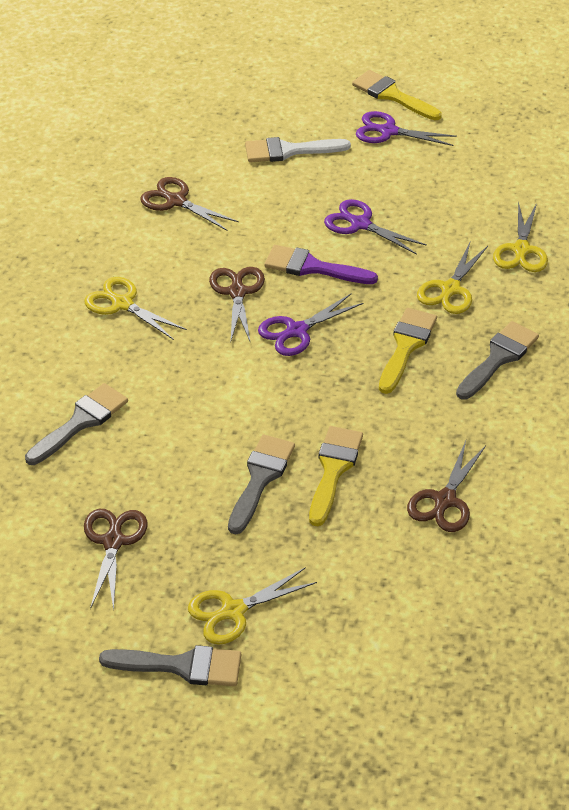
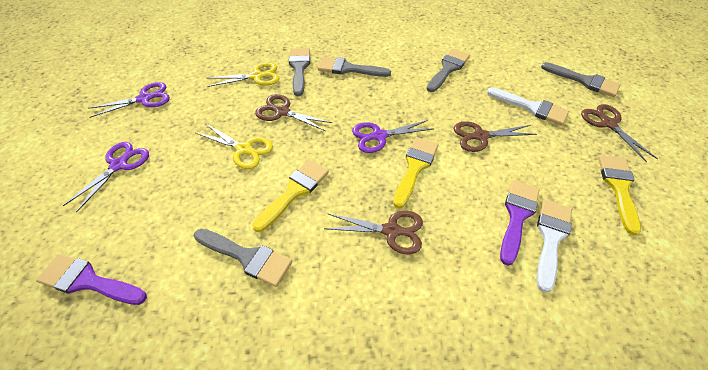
grey brush: [25,383,128,465] [99,645,241,686] [228,435,295,535] [456,321,539,400] = 4 -> [194,229,292,287] [289,48,310,96] [318,57,391,77] [427,49,470,92] [541,62,621,97] = 5
purple brush: [264,245,378,284] = 1 -> [36,254,147,305] [500,180,540,266] = 2
white brush: [245,137,351,162] = 1 -> [487,87,569,125] [537,199,572,293] = 2
yellow scissors: [84,277,187,340] [188,567,317,645] [417,243,488,314] [493,201,548,272] = 4 -> [196,124,273,169] [207,62,280,87] = 2

